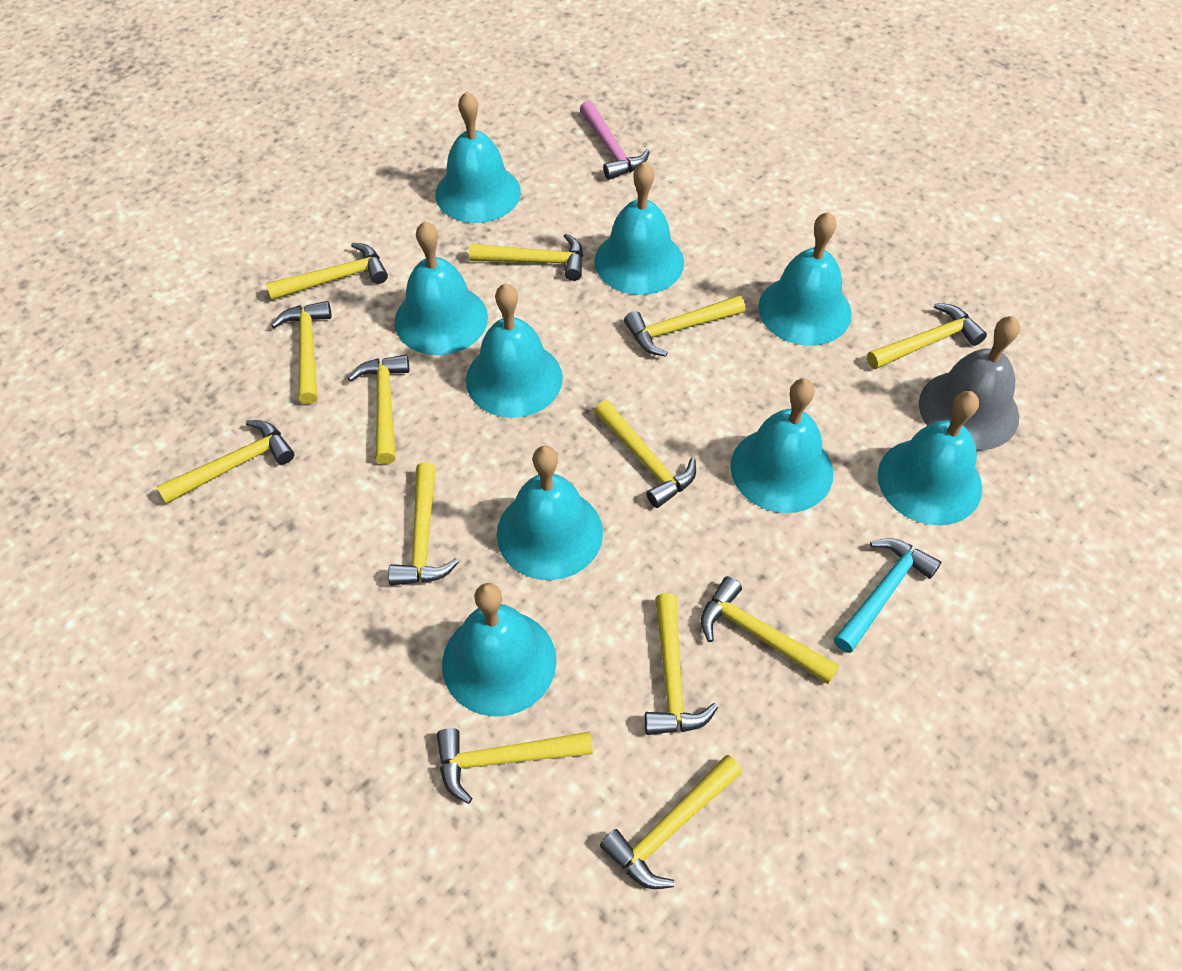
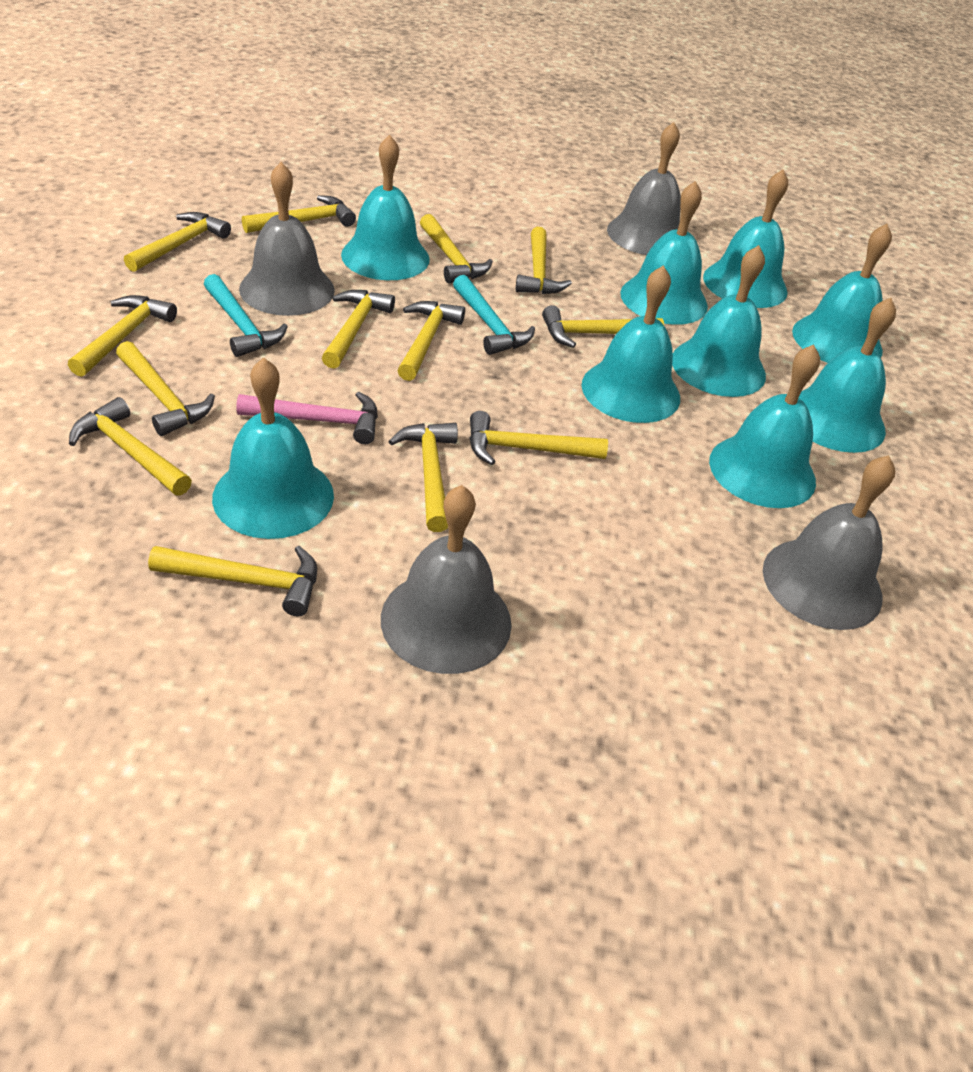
grey bell: [919,316,1020,450] = 1 -> [239,162,335,316] [381,485,512,674] [607,122,681,255] [763,455,895,630] = 4
turquoise hammer: [834,538,941,653] = 1 -> [204,274,288,357] [453,275,535,355] = 2

